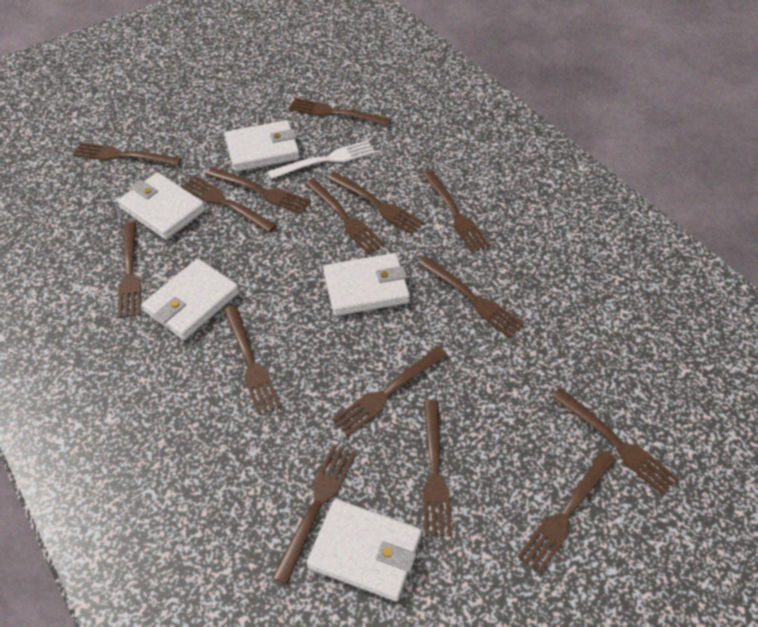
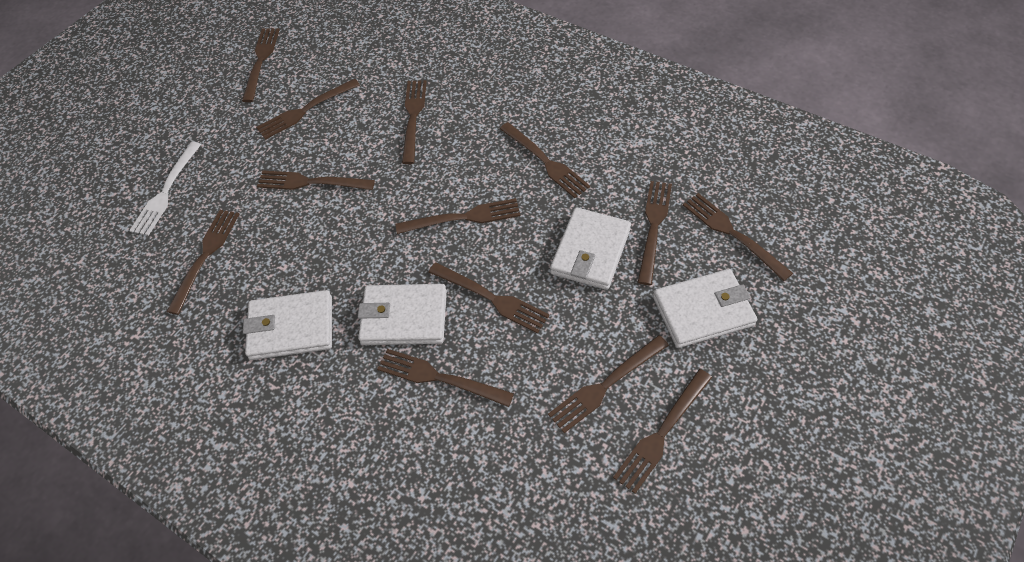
brown fork: [73,142,182,166] [118,222,141,318] [181,176,277,233] [207,167,311,214] [223,305,281,415] [272,444,356,584] [289,98,391,126] [305,178,384,254] [327,172,424,235] [332,347,448,436] [418,256,524,338] [422,171,490,253] [423,400,452,536] [517,450,616,574] [551,388,679,495] = 15 -> [167,210,239,315] [242,28,280,102] [256,79,360,140] [257,171,375,190] [377,349,514,407] [396,198,520,234] [402,80,427,164] [428,262,549,334] [500,122,590,198] [548,335,669,433] [613,369,712,494] [638,181,672,285] [683,193,793,281] = 13
white wallet: [117,172,206,240] [142,259,239,340] [224,120,300,172] [307,499,422,602] [323,253,410,316] = 5 -> [243,290,332,360] [358,284,447,345] [550,207,631,290] [653,269,757,348] = 4

